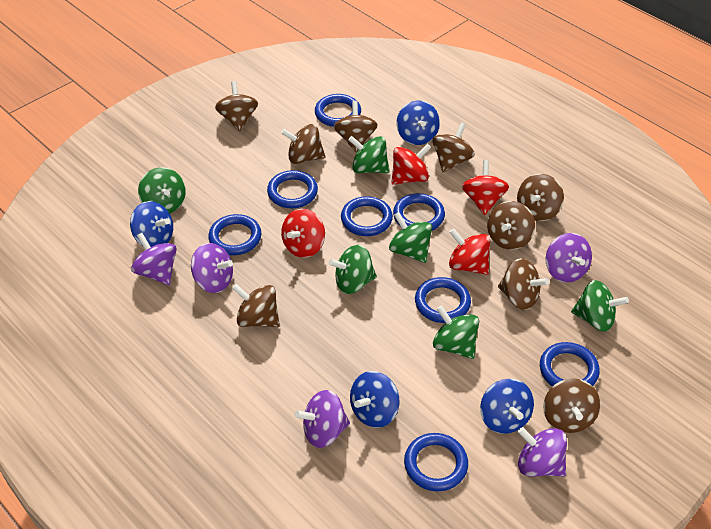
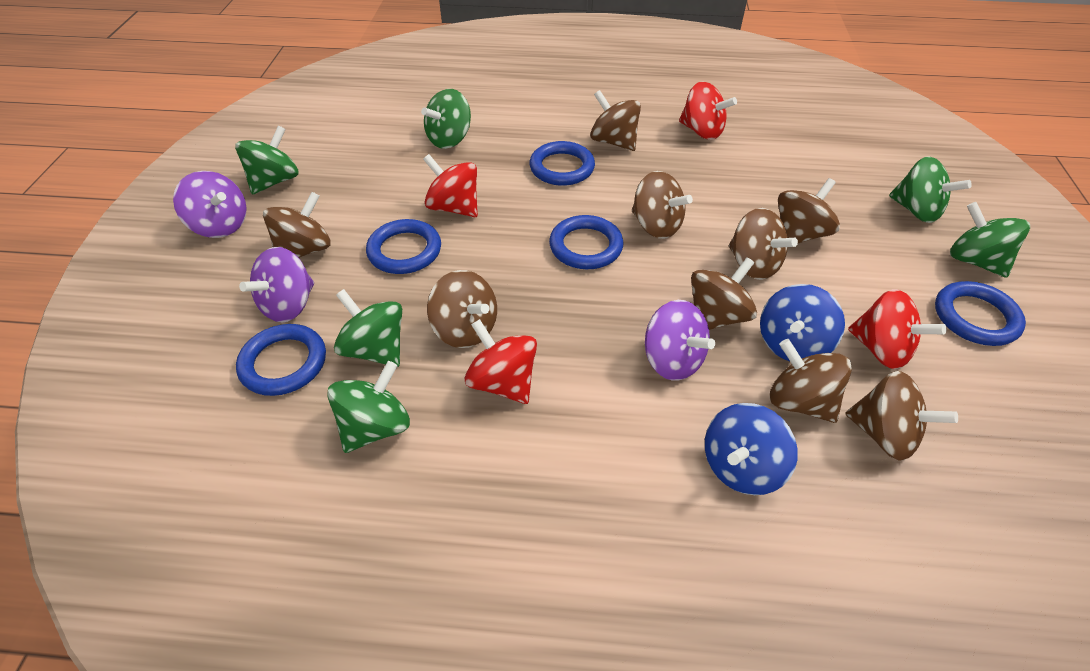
blue ring: [208,214,261,255] [267,170,318,208] [315,94,361,127] [341,196,393,236] [393,193,445,231] [404,433,468,491] [415,277,471,323] [540,342,600,387] = 8 -> [236,324,326,396] [366,219,441,274] [530,141,595,186] [549,215,624,269] [935,281,1026,346] = 5
blue spinning top: [130,201,173,247] [350,371,399,428] [397,101,440,145] [480,379,534,434] = 4 -> [705,403,798,495] [760,284,845,361] = 2
purple spinning top: [131,233,177,285] [191,243,233,293] [295,390,350,448] [518,427,567,477] [546,233,592,283] = 5 -> [173,171,247,238] [239,247,314,322] [645,300,715,381] = 3

